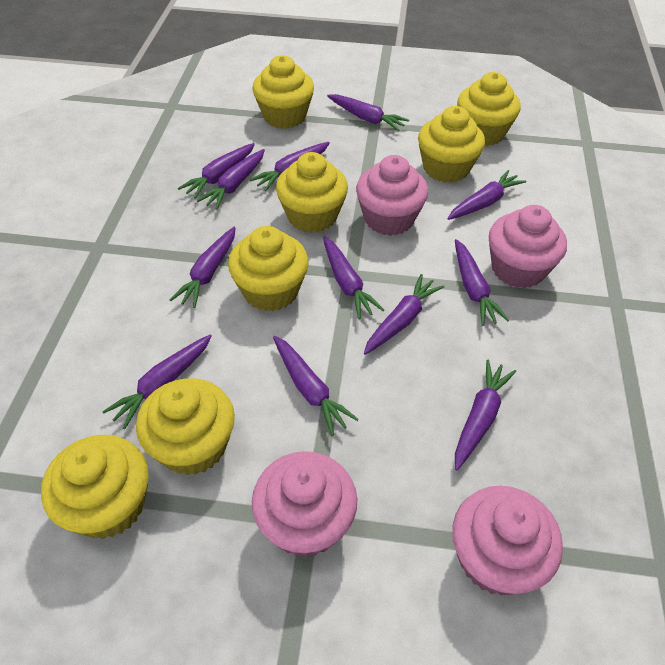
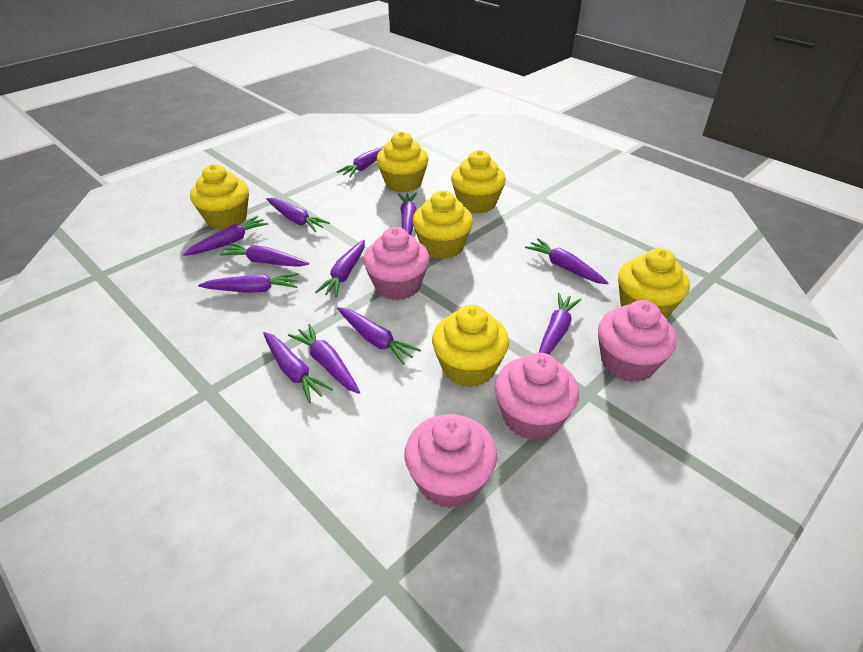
yellow cupcake: [41,435,149,539] [136,378,235,476] [228,226,309,311] [253,55,314,129] [276,152,348,233] [418,106,485,183] [457,72,521,146] = 7 -> [190,164,249,230] [376,132,428,193] [413,191,473,259] [432,305,509,387] [451,150,506,214] [618,248,690,319] = 6

